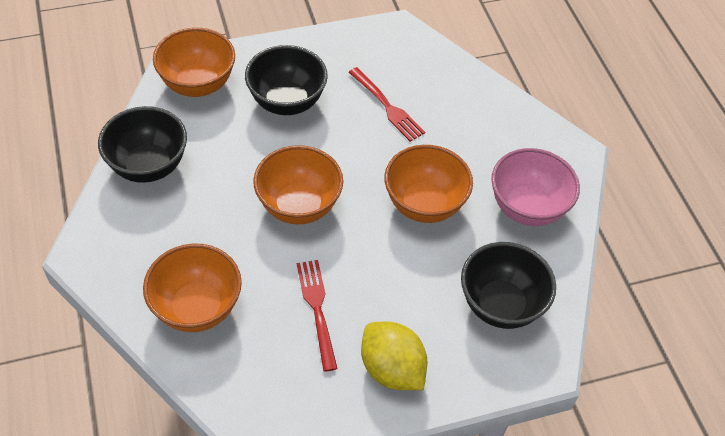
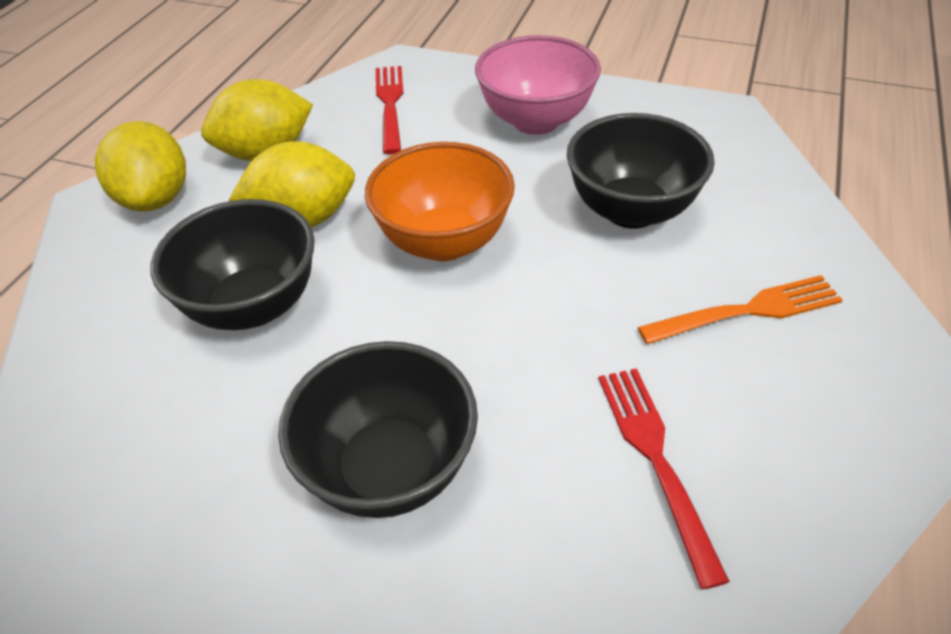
orange bowl: [143,244,242,332] [153,28,235,97] [253,145,343,224] [384,145,473,223] = 4 -> [365,142,515,261] = 1
orange fork: none = 0 -> [638,275,843,344] = 1
yellow lemon: [361,321,427,390] = 1 -> [95,121,186,212] [201,79,313,161] [229,141,355,227] = 3

